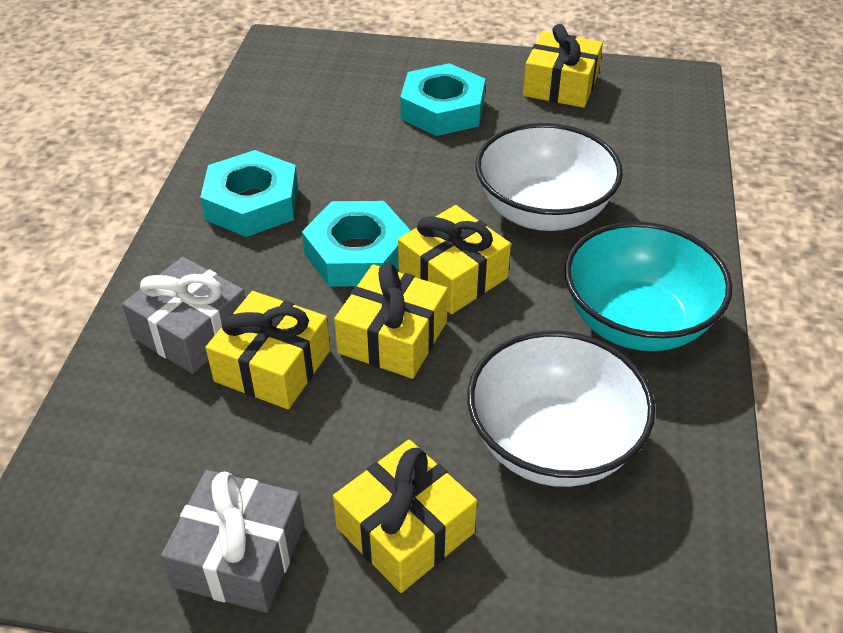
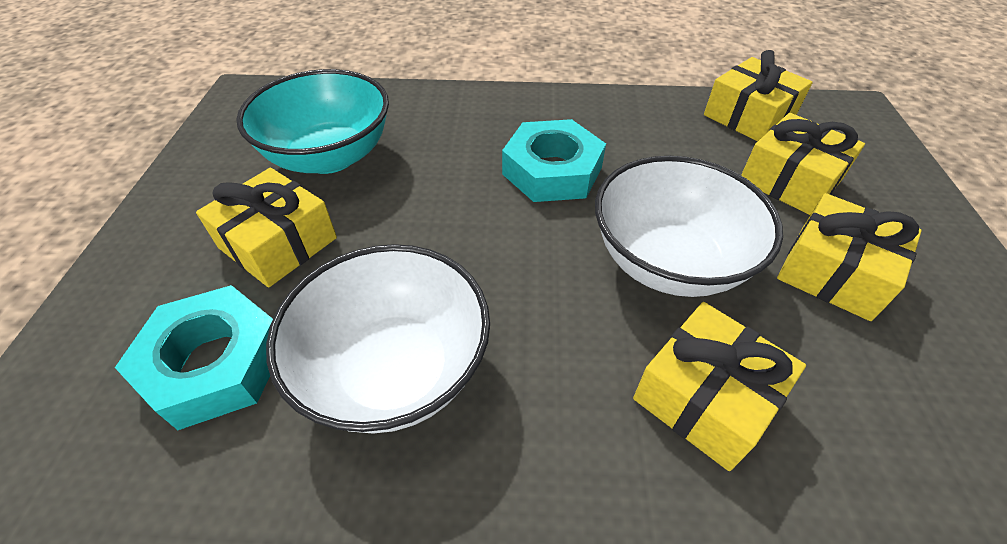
grey gift: [122,257,245,374] [161,470,304,613] = 2 -> none = 0
turquoise nut: [200,150,298,237] [302,201,411,287] [400,63,485,136] = 3 -> [115,285,273,430] [502,119,606,202] = 2

